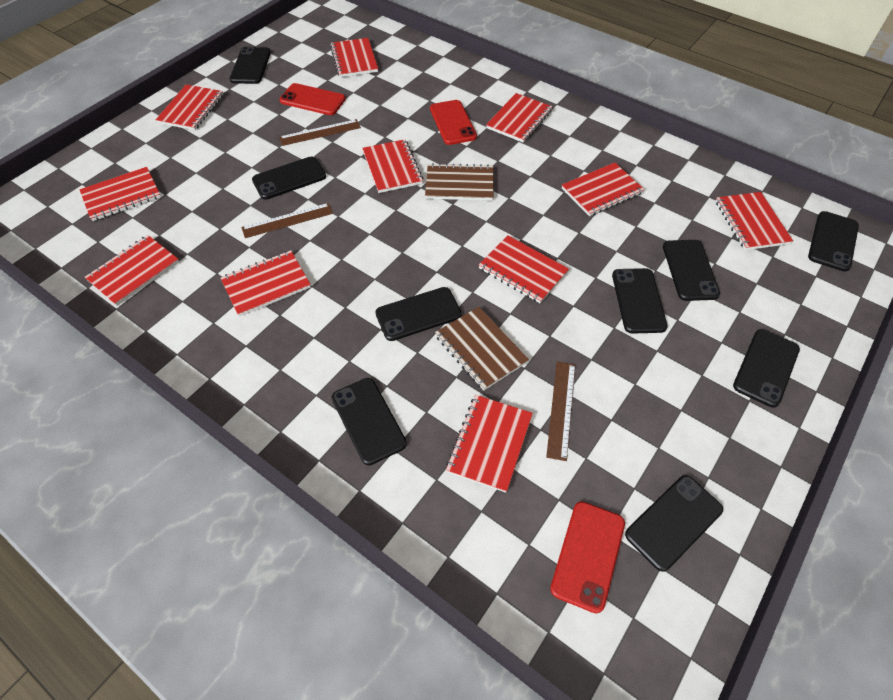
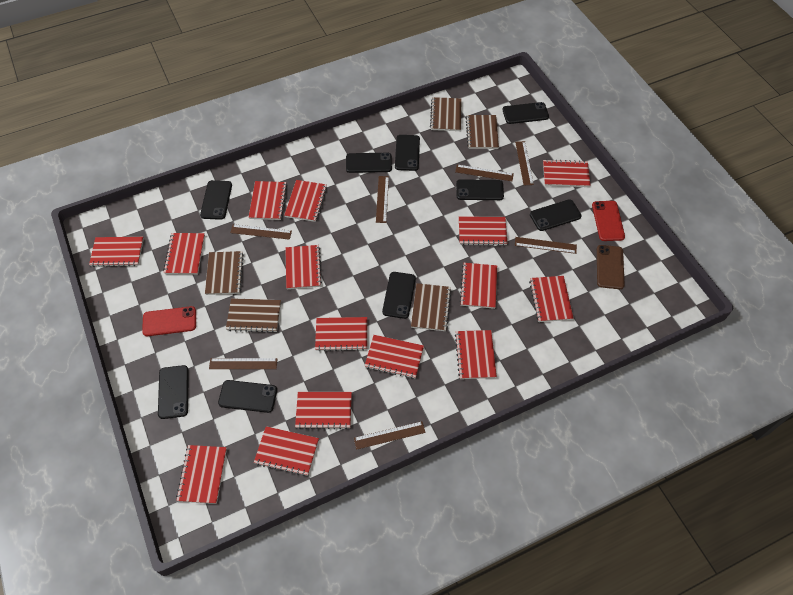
brown notebook: [425,163,493,201] [435,307,529,390] = 2 -> [205,251,244,295] [226,298,281,333] [411,283,451,331] [430,97,462,131] [466,115,499,149] = 5
brown phone: none = 0 -> [597,245,625,289] = 1
brown ruler: [241,203,333,238] [279,119,361,146] [546,361,575,461] = 3 -> [209,358,277,369] [230,224,292,240] [354,421,426,450] [376,176,389,223] [455,164,514,181] [515,141,534,185] [515,237,577,254] = 7
red notebook: [79,167,161,221] [85,235,179,306] [156,84,223,130] [221,250,311,317] [330,38,378,77] [362,139,423,193] [446,395,533,493] [479,236,569,303] [486,93,553,143] [562,163,644,216] [716,192,793,250] = 11 -> [89,237,144,267] [163,233,205,275] [176,445,227,504] [249,181,287,220] [254,426,319,476] [284,180,327,222] [285,245,322,289] [295,392,352,429] [315,317,367,351] [365,335,424,379] [455,330,497,379] [459,216,507,246] [460,263,497,309] [529,276,574,322] [543,159,591,187] = 15
red phone: [279,83,346,115] [430,100,477,145] [550,501,625,613] = 3 -> [142,306,196,336] [592,201,625,241] = 2

